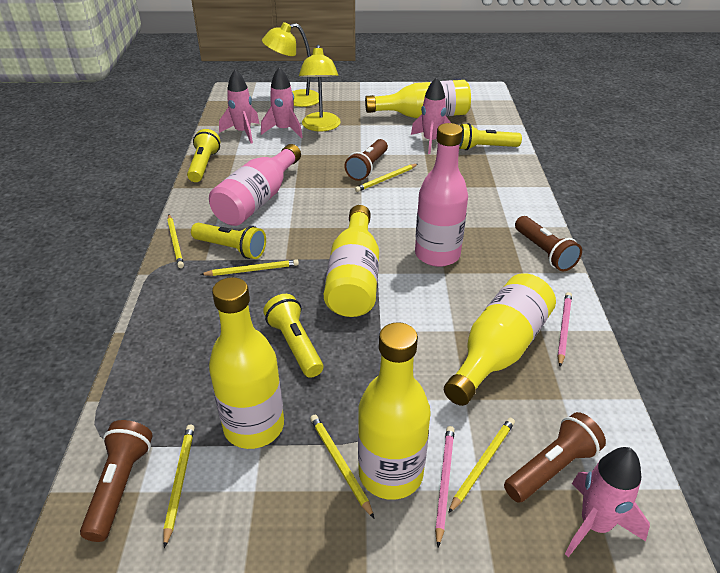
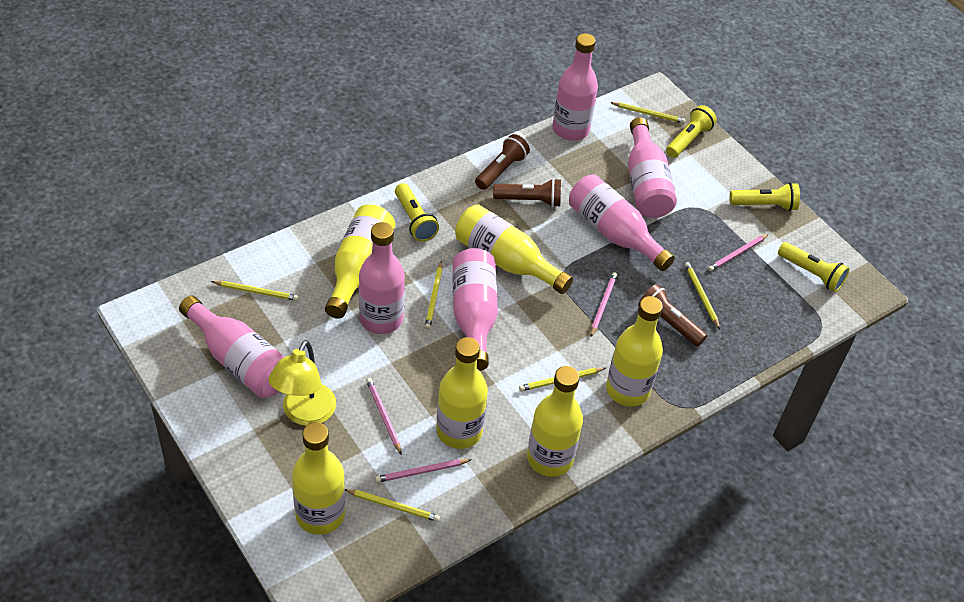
brown flashlight: [80,420,153,542] [344,139,388,181] [504,412,606,503] [515,216,582,271] = 4 -> [475,134,530,190] [493,178,561,207] [638,284,707,346] = 3
pink bottle: [209,144,301,226] [415,123,468,267] = 2 -> [179,295,284,398] [359,222,405,334] [452,248,498,371] [553,33,598,141] [569,174,675,271] [628,117,677,218] = 6
pink pencil: [435,426,455,547] [558,292,572,367] = 2 -> [366,378,402,455] [375,459,472,483] [590,272,617,337] [708,234,769,271] = 4
pink rocket: [219,69,260,143] [261,67,303,138] [411,77,451,154] [565,447,650,557] = 4 -> none = 0
yellow bottle: [209,277,284,449] [324,205,379,317] [358,322,431,500] [365,80,471,118] [444,273,556,406] = 5 -> [292,422,345,535] [325,205,395,319] [436,337,488,449] [455,204,573,294] [527,366,583,477] [606,296,663,406] = 6
yellow lamp: [262,22,319,107] [299,45,341,131] = 2 -> [268,340,336,426] = 1

